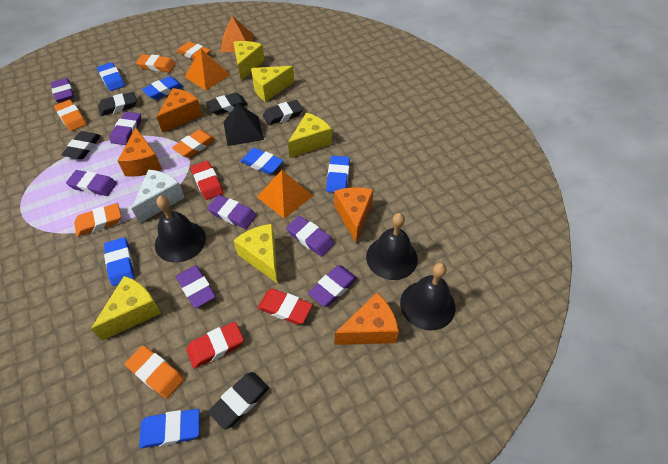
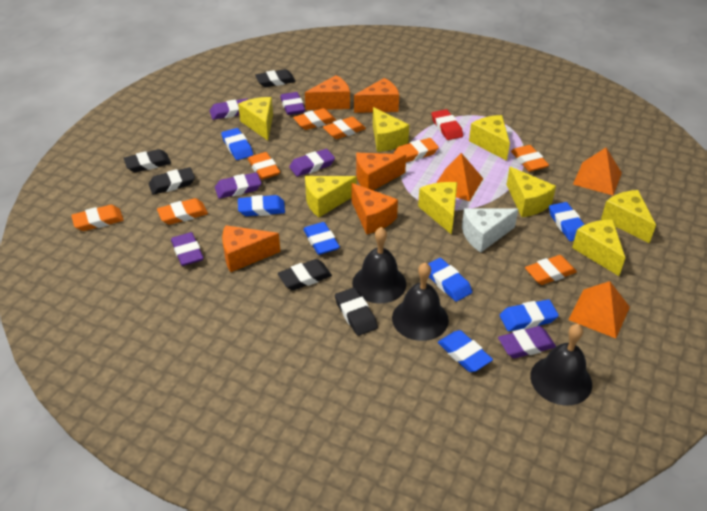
black pyramid: [223,104,264,146] = 1 -> none = 0
blue eraser: [97,62,125,91] [104,237,134,286] [139,409,200,448] [142,76,183,100] [240,148,283,174] [326,156,350,193] = 6 -> [221,128,253,160] [238,195,285,216] [303,222,340,255] [428,258,472,302] [438,330,493,372] [500,300,559,331] [549,202,585,241] = 7
orange cheese: [117,127,162,177] [157,88,202,133] [334,187,374,243] [335,293,399,345] = 4 -> [222,225,280,272] [305,75,350,110] [351,183,398,234] [354,78,399,113] [356,153,406,190] = 5
orange eraser: [54,100,87,131] [74,203,121,237] [125,345,184,399] [136,54,176,72] [172,129,215,158] [177,41,211,59] = 6 -> [71,205,124,231] [157,198,208,225] [248,152,280,180] [293,108,337,130] [323,117,366,139] [393,138,439,162] [511,145,549,172] [525,255,577,285] = 8
purple eraser: [51,78,75,102] [66,170,117,196] [110,112,141,145] [176,266,216,308] [207,195,257,229] [286,216,334,257] [308,265,357,307] = 7 -> [171,232,204,266] [210,98,248,120] [215,172,261,199] [280,92,305,115] [289,149,335,177] [498,326,556,358] = 6
red eraser: [186,322,244,368] [191,161,224,200] [258,289,313,325] = 3 -> [431,109,463,140] = 1
yellow cheese: [91,276,161,341] [233,41,265,81] [233,224,278,284] [251,66,294,102] [288,113,332,158] = 5 -> [238,97,273,141] [305,176,357,217] [373,107,409,152] [418,182,457,235] [469,115,510,161] [507,167,556,217] [572,219,625,276] [601,190,656,244] = 8

